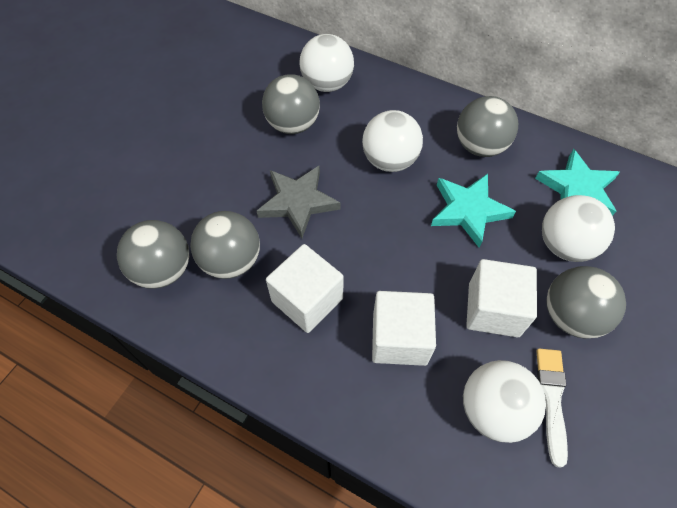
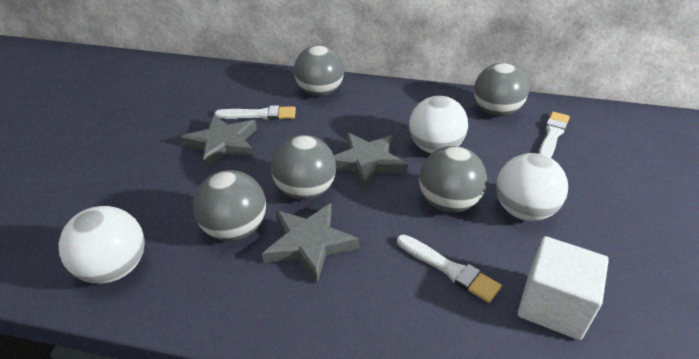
grey star: [257,166,340,238] = 1 -> [180,115,257,169] [262,203,359,283] [334,133,408,190] = 3
turquoise star: [431,174,516,248] [535,149,620,216] = 2 -> none = 0
white ball: [300,34,354,92] [362,110,423,172] [463,360,546,443] [542,195,615,262] = 4 -> [59,206,145,283] [409,96,468,154] [496,153,568,221] = 3
white brush: [536,348,568,467] = 1 -> [214,105,296,120] [397,235,502,303] [539,112,570,158] = 3
white cube: [266,244,344,333] [372,291,436,366] [466,259,537,337] = 3 -> [518,236,609,340] = 1

